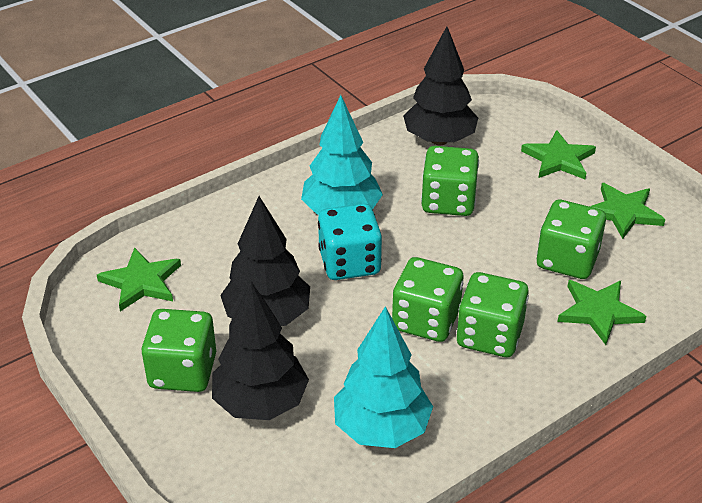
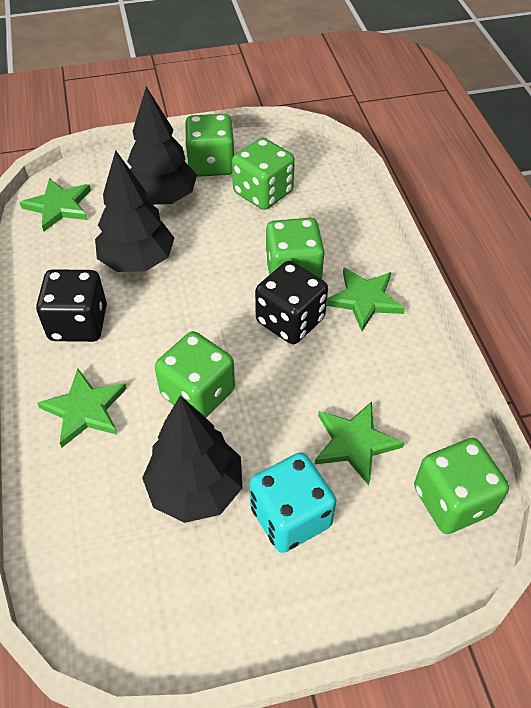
black dice: none = 0 -> [36,269,107,342] [255,261,328,344] = 2
turquoise tree: [301,95,383,215] [334,306,433,448] = 2 -> none = 0

